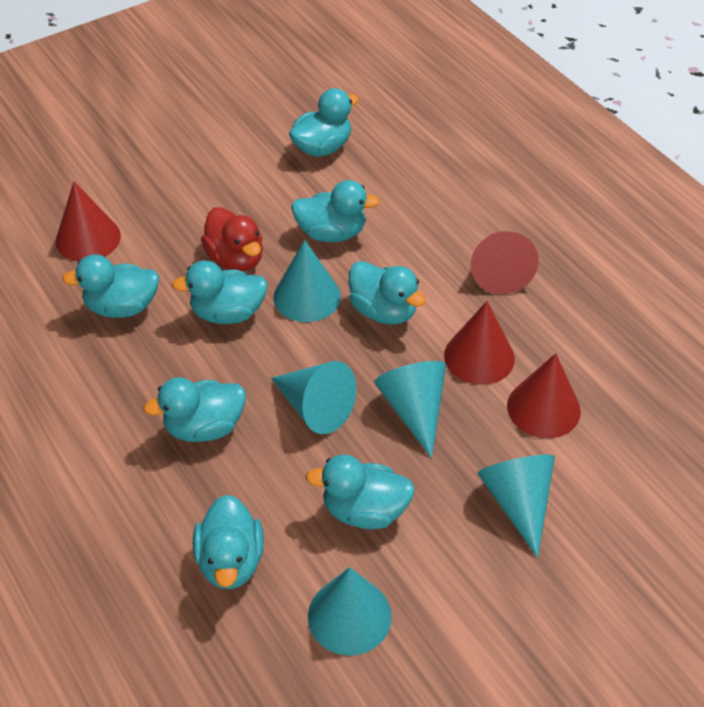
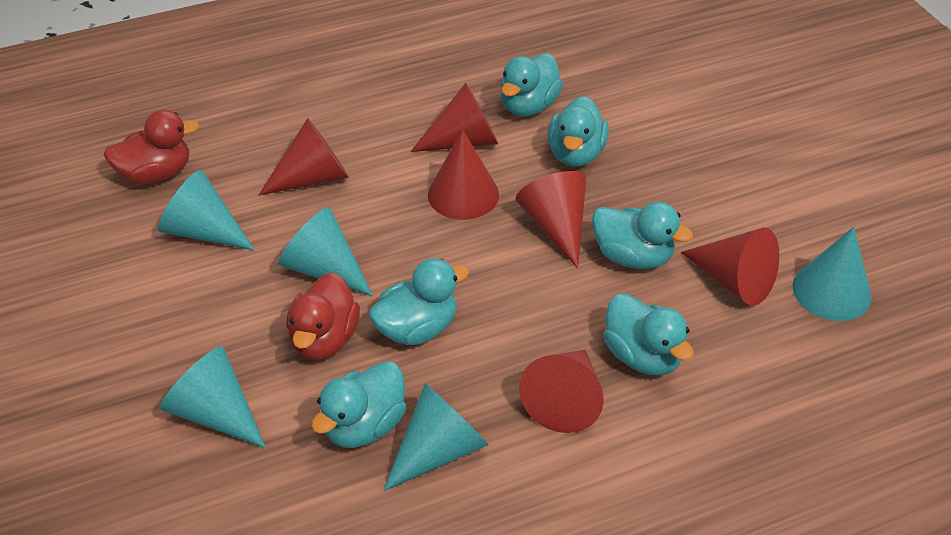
red cone: [56,182,121,261] [444,301,515,385] [471,231,539,294] [507,353,581,438] = 4 -> [259,118,349,195] [410,83,498,152] [428,130,499,220] [515,171,586,268] [519,350,604,433] [681,227,780,306] = 6
red duck: [201,207,263,272] = 1 -> [103,110,199,184] [286,272,360,360] = 2
turquoise duck: [62,255,159,318] [143,377,246,442] [172,261,268,324] [193,495,264,589] [289,88,359,157] [291,180,380,242] [306,454,415,529] [349,261,426,325] = 8 -> [311,361,406,448] [369,258,469,345] [501,53,563,116] [548,96,609,167] [592,202,693,269] [604,294,694,375] = 6

